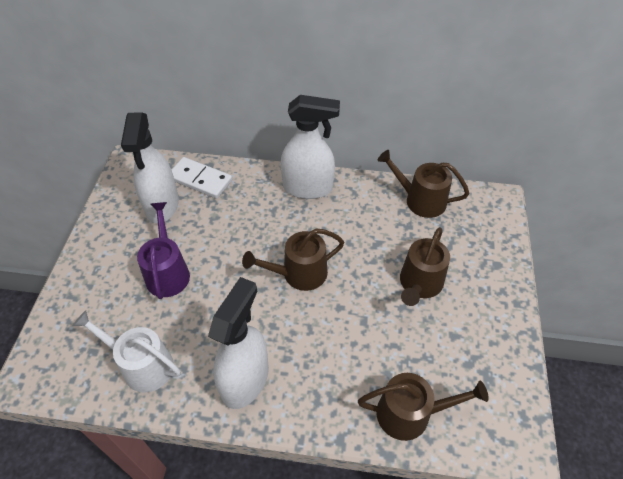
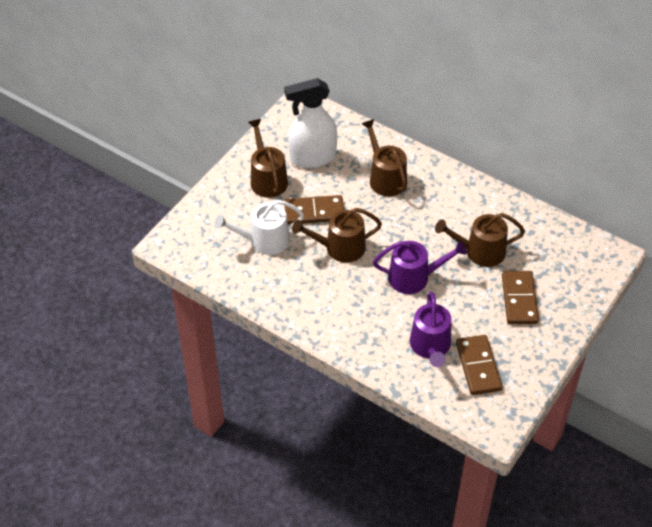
brown domino: none = 0 -> [284,195,344,225] [456,335,502,395] [502,271,539,324] = 3
purple watering can: [137,202,190,299] = 1 -> [373,241,467,294] [410,292,452,367] = 2
white domino: [171,157,232,199] = 1 -> none = 0
white spray bottle: [121,112,179,223] [208,277,269,409] [281,95,340,199] = 3 -> [284,78,337,168] = 1

